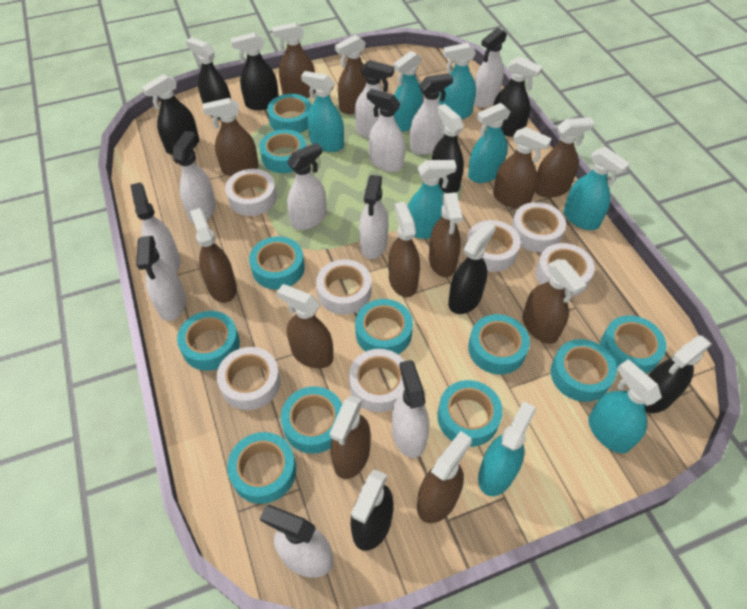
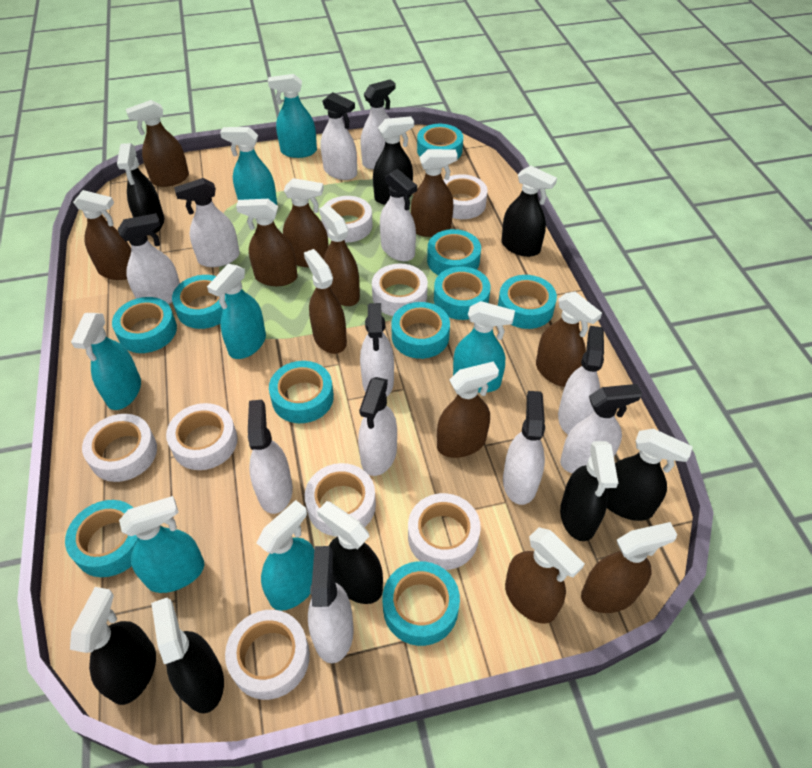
brown spray bottle: [190,208,237,303] [203,98,259,176] [272,22,316,98] [277,284,333,368] [330,396,371,479] [335,35,366,114] [389,202,420,297] [417,431,472,523] [429,193,463,277] [493,127,552,208] [523,259,586,344] [535,117,595,197] = 12 -> [73,190,131,280] [126,100,189,187] [236,199,297,286] [283,178,329,267] [304,249,347,354] [319,205,360,306] [411,149,458,237] [437,361,499,458] [505,527,585,623] [536,291,602,387] [581,522,677,613] = 11
turquoise spray bottle: [301,71,344,152] [393,51,423,132] [408,160,457,239] [439,43,476,119] [468,103,511,183] [478,401,536,496] [564,147,630,230] [588,359,662,453] = 8 -> [71,313,141,410] [119,496,204,593] [207,264,266,359] [220,127,277,205] [257,500,314,611] [268,74,317,158] [453,301,515,393] = 7
turquoise tape: [177,311,240,371] [227,432,296,504] [249,236,305,290] [259,129,306,173] [267,94,312,133] [281,386,342,454] [355,299,413,354] [437,380,503,447] [468,314,530,374] [550,339,617,402] [600,315,666,374] = 11 -> [65,500,138,577] [112,297,177,353] [172,275,226,329] [269,361,334,423] [382,561,460,646] [391,302,450,359] [417,124,463,159] [427,229,481,275] [434,266,490,320] [498,275,557,329] = 10
white spray bottle: [131,182,181,272] [136,236,186,321] [173,131,216,223] [260,505,333,578] [287,143,327,230] [355,60,394,138] [359,175,388,259] [367,89,405,172] [392,360,429,458] [410,73,453,155] [474,28,507,108] = 11 -> [118,213,180,304] [174,178,240,267] [248,400,293,514] [308,546,354,663] [321,92,357,180] [358,377,397,476] [360,79,395,169] [360,303,394,396] [380,169,417,261] [503,391,545,505] [558,326,604,434] [560,384,642,473] = 12
white tape: [217,347,281,410] [225,169,277,216] [316,259,371,315] [349,349,405,412] [466,220,520,272] [511,202,566,252] [536,243,595,296] = 7 -> [82,414,157,482] [166,403,238,470] [225,610,310,700] [305,463,376,537] [321,196,373,243] [372,264,428,316] [408,493,481,570] [443,174,488,219] = 8

